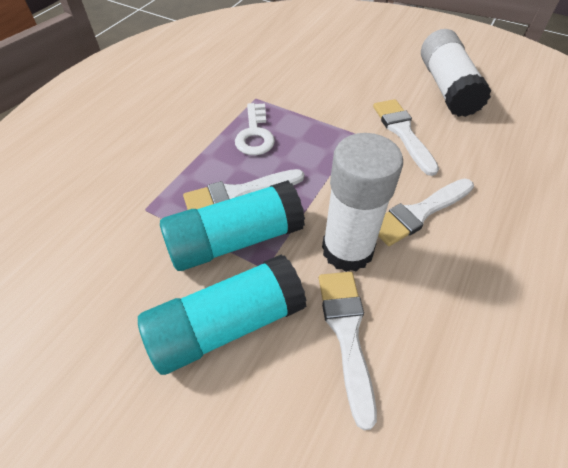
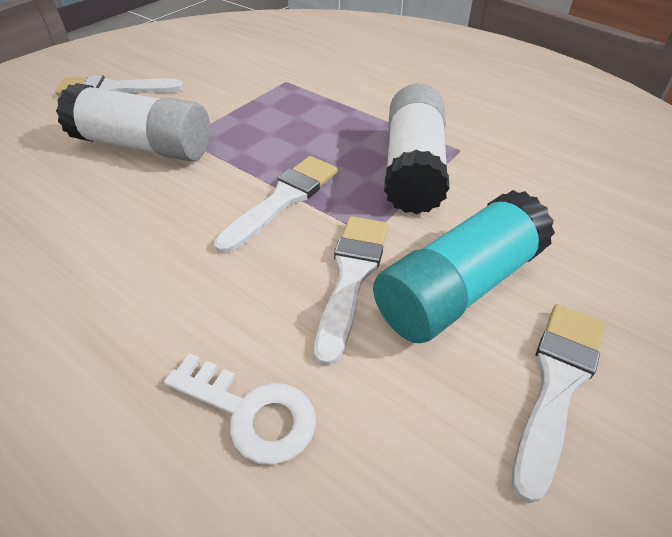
turquoise glue stick: [138,254,307,375] [160,180,305,271] = 2 -> [373,190,555,343] = 1

